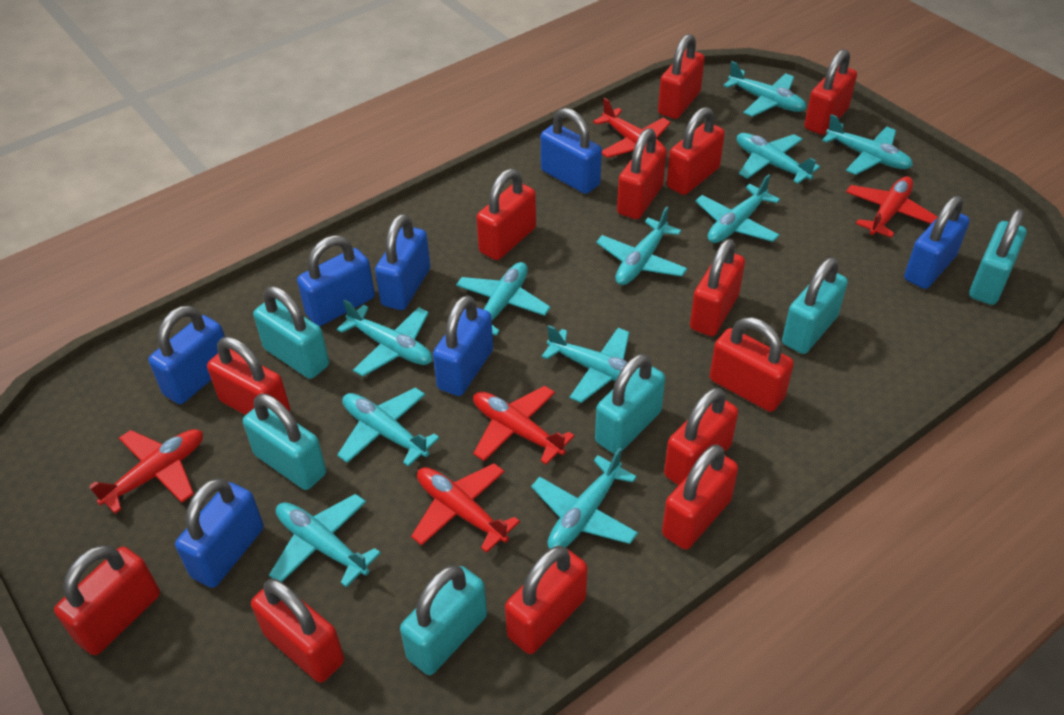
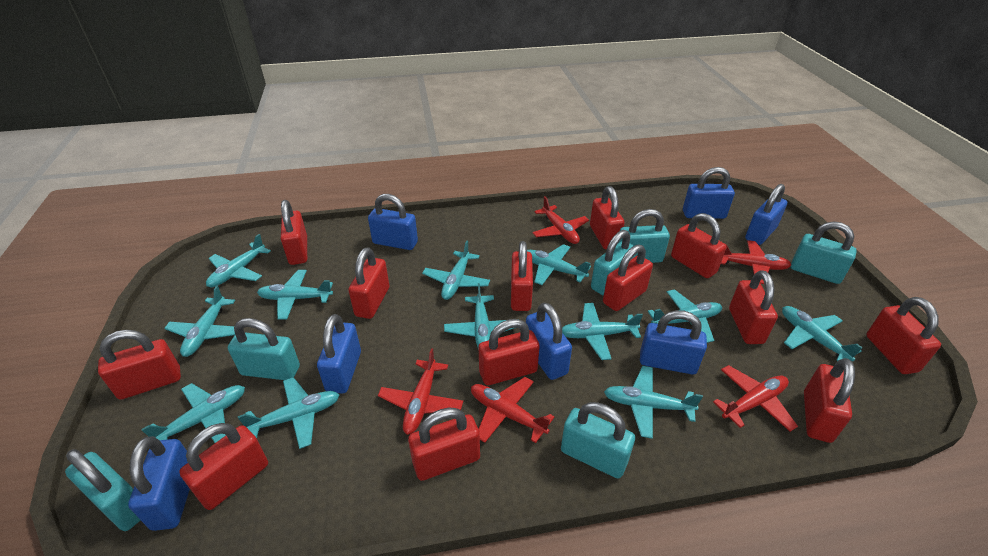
turquoise plane: [269,494,381,587] [337,300,432,376] [337,387,439,467] [456,262,550,336] [531,447,638,549] [542,325,629,403] [596,207,688,285] [695,174,780,243] [723,61,806,117] [737,133,820,184] [822,114,913,175] = 11 -> [141,383,245,443] [164,286,235,357] [206,234,271,287] [238,377,340,449] [257,270,333,320] [422,241,490,300] [444,283,514,349] [527,244,591,285] [562,303,643,360] [604,366,703,439] [647,289,722,343] [782,306,863,361] = 12

